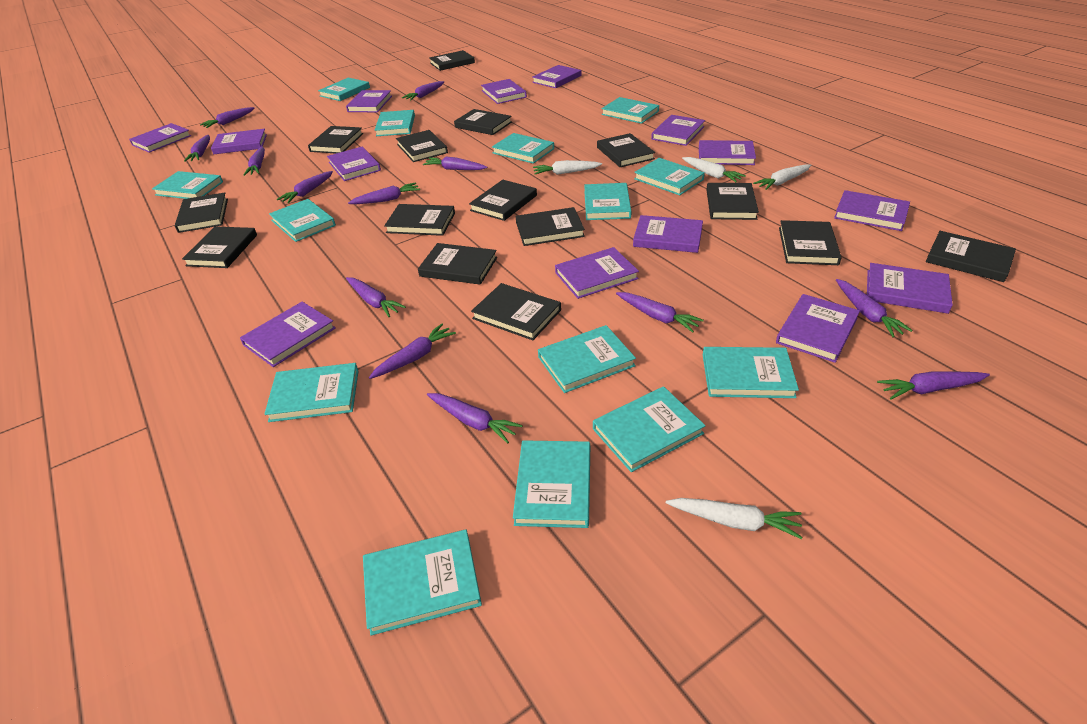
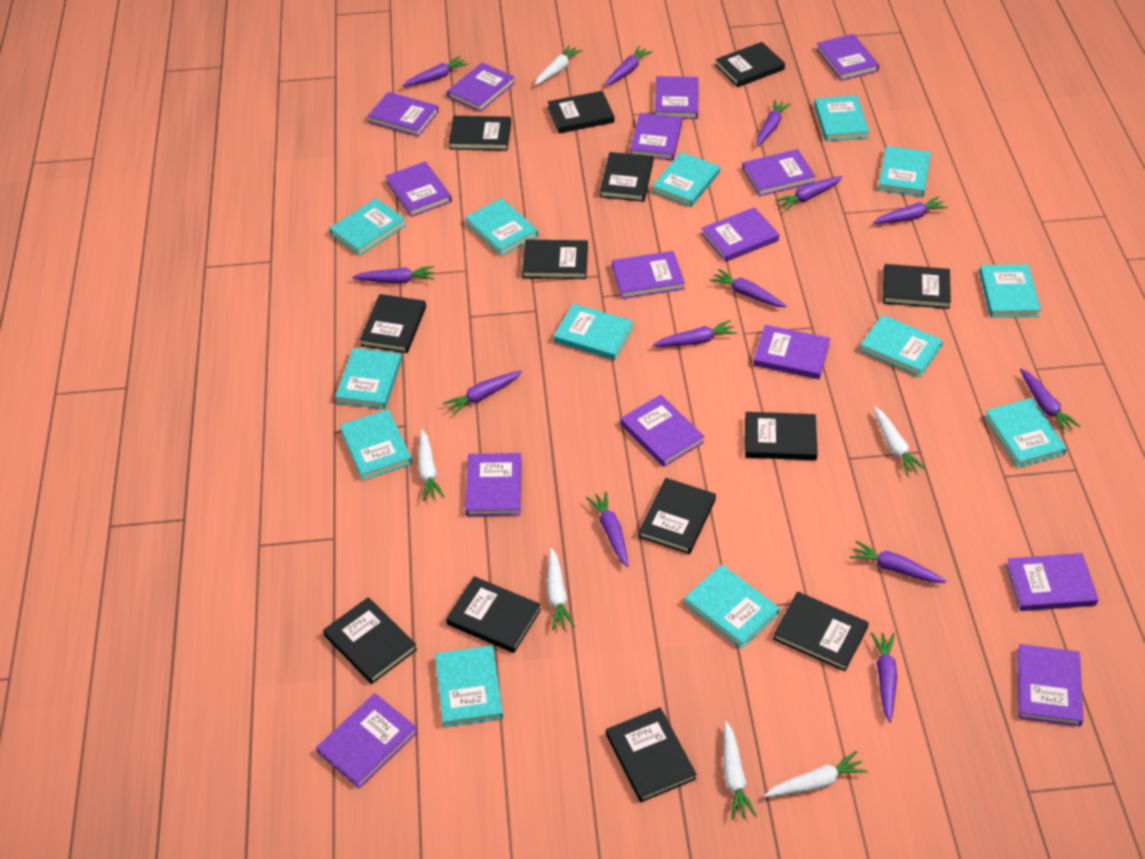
black book: [175,192,228,233] [182,226,257,268] [308,126,363,154] [384,204,455,236] [396,130,448,162] [418,243,497,285] [429,50,475,71] [454,109,512,135] [469,180,537,221] [471,283,561,340] [516,207,585,246] [597,133,655,167] [706,183,759,220] [779,220,842,265] [926,231,1016,282] = 15 -> [323,597,417,684] [360,294,426,353] [446,576,541,653] [449,116,511,151] [522,240,588,279] [548,91,614,133] [600,152,653,202] [606,707,697,802] [639,478,716,554] [715,42,785,87] [745,412,818,460] [773,592,869,671] [883,264,951,309] = 13
purple book: [129,123,191,153] [211,129,267,154] [240,302,336,367] [327,147,381,181] [346,90,392,112] [481,79,527,104] [532,65,582,88] [555,247,639,299] [633,215,703,253] [651,115,705,146] [699,140,756,165] [776,294,860,363] [834,190,910,231] [867,263,953,314] = 14 -> [316,693,418,789] [367,92,439,137] [386,161,452,217] [447,62,515,112] [465,453,522,516] [612,251,685,299] [620,395,705,467] [630,113,682,161] [655,76,699,119] [701,207,779,262] [742,149,816,196] [753,325,830,379] [816,34,879,81] [1006,553,1099,611] [1017,644,1083,727] = 15
turquoise book: [152,171,223,199] [264,363,359,422] [269,199,336,242] [318,78,370,101] [363,530,482,636] [375,110,415,136] [492,133,554,164] [513,440,590,528] [538,325,636,393] [584,183,631,220] [593,386,706,472] [602,97,659,124] [634,158,705,195] [703,347,799,398] = 14 -> [329,198,406,256] [335,348,402,409] [340,409,412,480] [435,645,503,728] [465,198,538,256] [554,304,633,360] [652,152,720,207] [684,564,780,649] [814,95,869,141] [859,315,943,377] [878,146,931,197] [979,264,1041,317] [984,398,1067,468] = 13
white carrot: [533,160,602,175] [666,498,803,539] [682,157,746,182] [753,164,811,190] = 4 -> [418,429,444,501] [535,45,583,86] [547,548,575,630] [724,721,757,820] [764,751,868,797] [874,407,926,476] = 6

